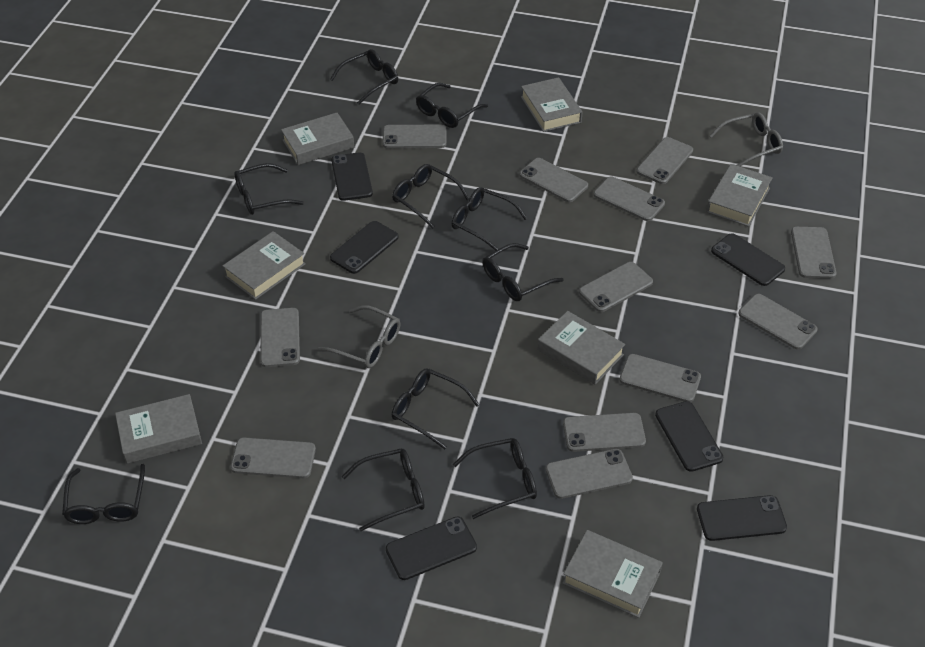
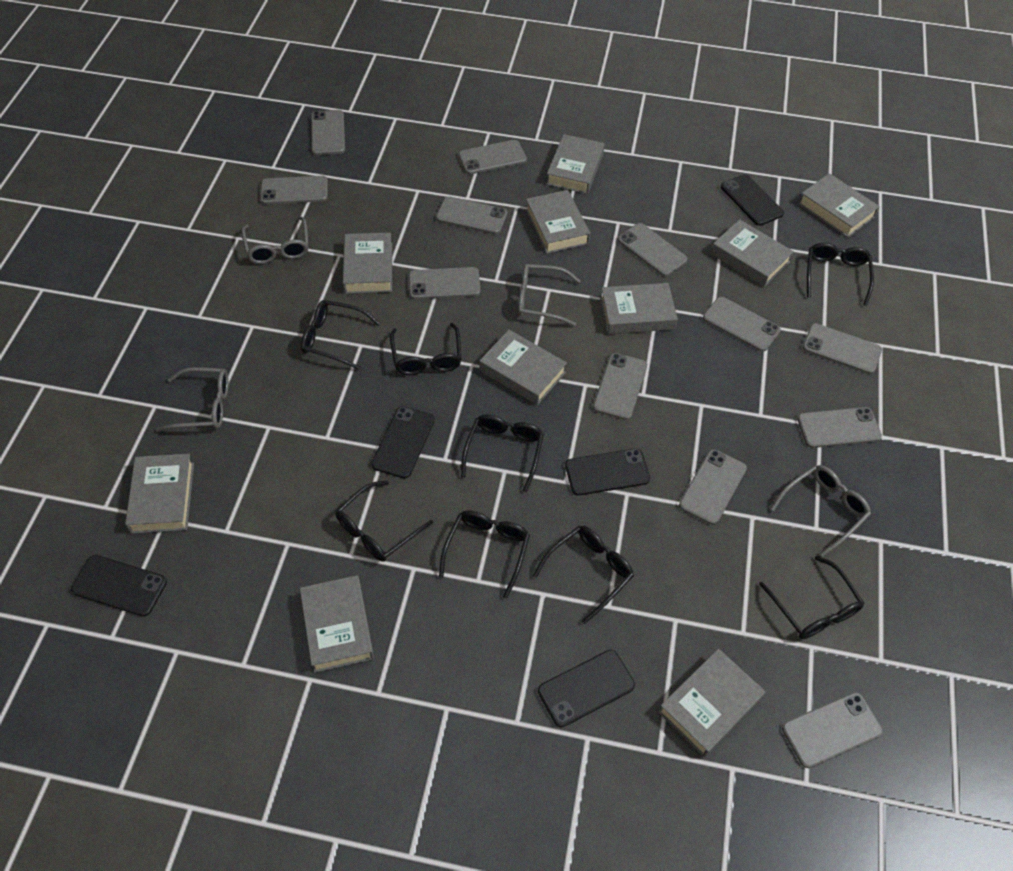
black glasses: [62,464,145,524] [234,163,304,215] [330,49,398,105] [342,448,425,531] [392,164,470,229] [392,368,480,449] [416,83,488,128] [452,187,527,251] [453,438,537,519] [483,243,564,301] = 10 -> [301,300,380,370] [335,481,433,562] [390,323,462,375] [439,510,530,599] [461,414,544,493] [533,526,634,624] [759,556,864,639] [807,243,874,306] = 8
black phone: [330,221,398,274] [331,152,373,201] [386,517,477,580] [655,401,723,472] [697,495,787,541] [711,233,785,286] = 6 -> [71,555,167,616] [371,406,435,478] [538,650,635,727] [565,448,650,496] [721,174,784,226] = 5
grey book: [115,394,202,464] [222,231,306,300] [281,113,354,165] [521,77,583,132] [537,311,625,385] [562,530,663,618] [706,164,773,227] = 7 -> [125,454,194,534] [300,575,374,673] [343,232,392,294] [480,330,567,405] [526,190,590,254] [546,134,605,194] [600,283,678,334] [658,648,765,757] [711,219,794,287] [798,173,880,238] = 10
grey glasses: [318,305,401,368] [710,112,783,166] = 2 -> [156,367,229,432] [241,216,309,264] [518,264,581,326] [770,465,871,557] = 4

